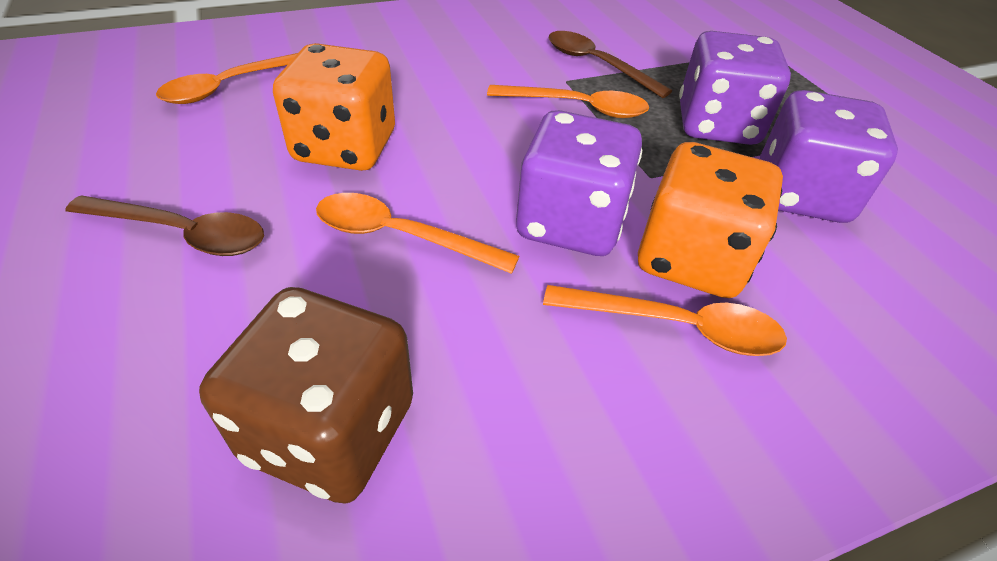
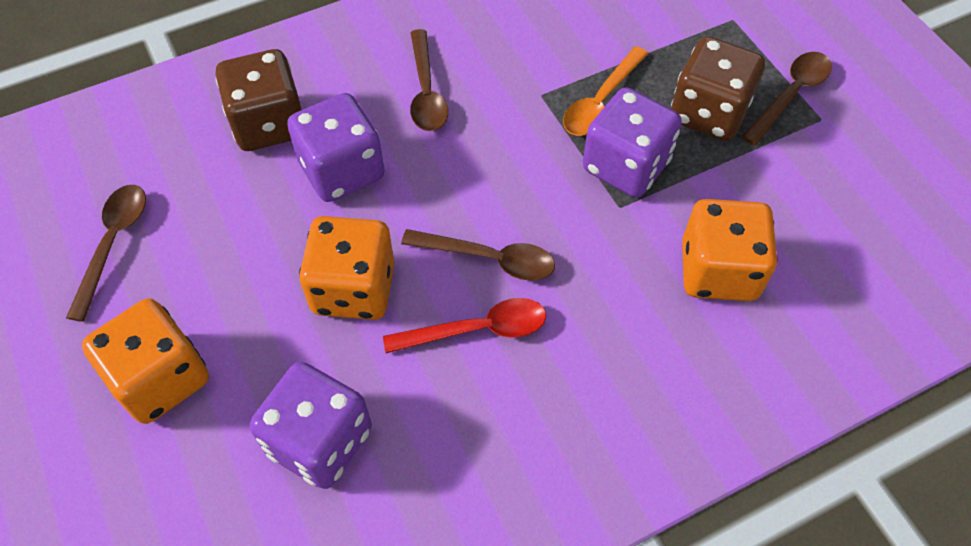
brown dice: [199,287,413,504] = 1 -> [215,49,302,151] [671,36,765,141] = 2
brown spoon: [65,195,264,256] [549,31,672,98] = 2 -> [66,185,146,322] [401,229,555,281] [410,29,448,131] [741,52,832,146] = 4
orange dice: [273,43,395,171] [638,142,783,298] = 2 -> [82,298,209,424] [299,216,395,320] [682,199,778,301] = 3
orange spoon: [156,53,298,104] [316,193,519,274] [487,85,649,118] [543,285,787,356] = 4 -> [563,46,648,136] = 1
red spoon: none = 0 -> [383,298,546,353] = 1

